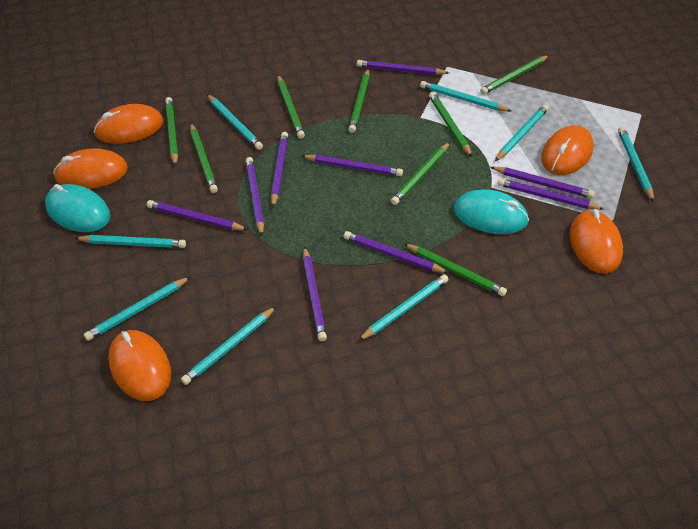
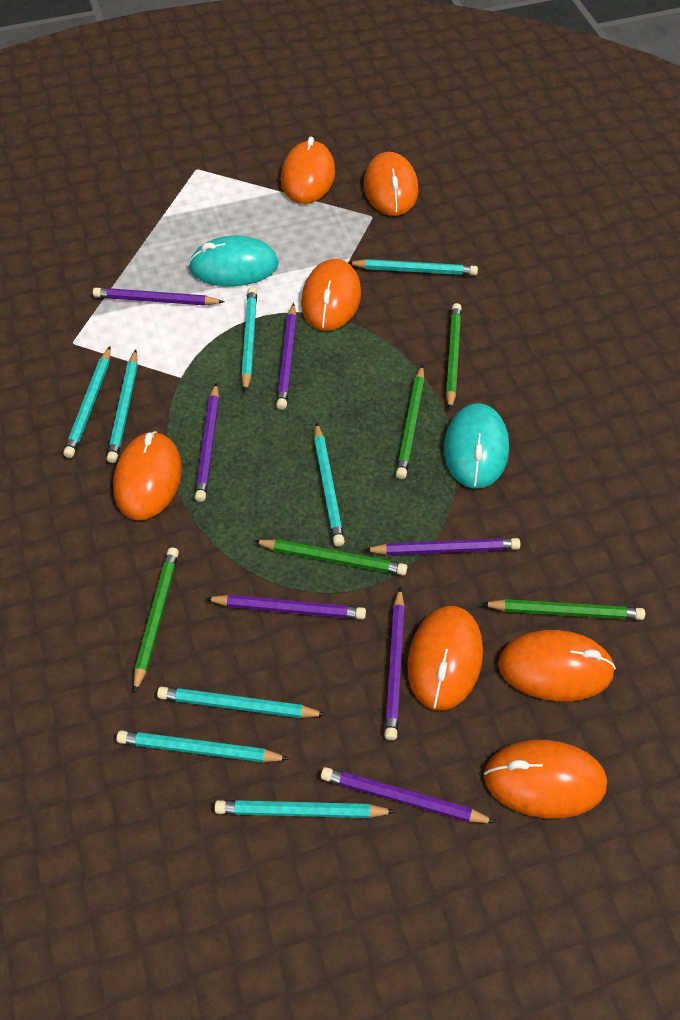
green pencil: [165,97,178,167] [190,123,218,193] [277,75,305,139] [348,68,370,133] [391,142,450,205] [404,243,507,296] [429,92,472,157] [480,55,549,95] = 8 -> [134,547,179,693] [254,539,407,575] [396,365,425,479] [446,303,462,410] [482,599,645,620] = 5
orange mouse: [53,148,128,189] [94,104,163,144] [108,330,171,401] [541,125,594,175] [570,209,623,274] = 5 -> [113,431,182,520] [281,137,335,204] [301,259,361,331] [364,152,419,216] [407,606,483,710] [484,740,607,818] [498,630,616,701] = 7
purple pencil: [147,200,248,230] [246,157,264,236] [271,132,288,208] [302,155,403,176] [303,246,327,341] [344,231,449,273] [357,60,449,75] [490,167,595,199] [497,178,604,210] = 9 -> [93,288,224,306] [195,383,219,502] [205,595,366,619] [276,303,297,410] [321,767,496,823] [364,538,520,555] [384,587,405,740] = 7

